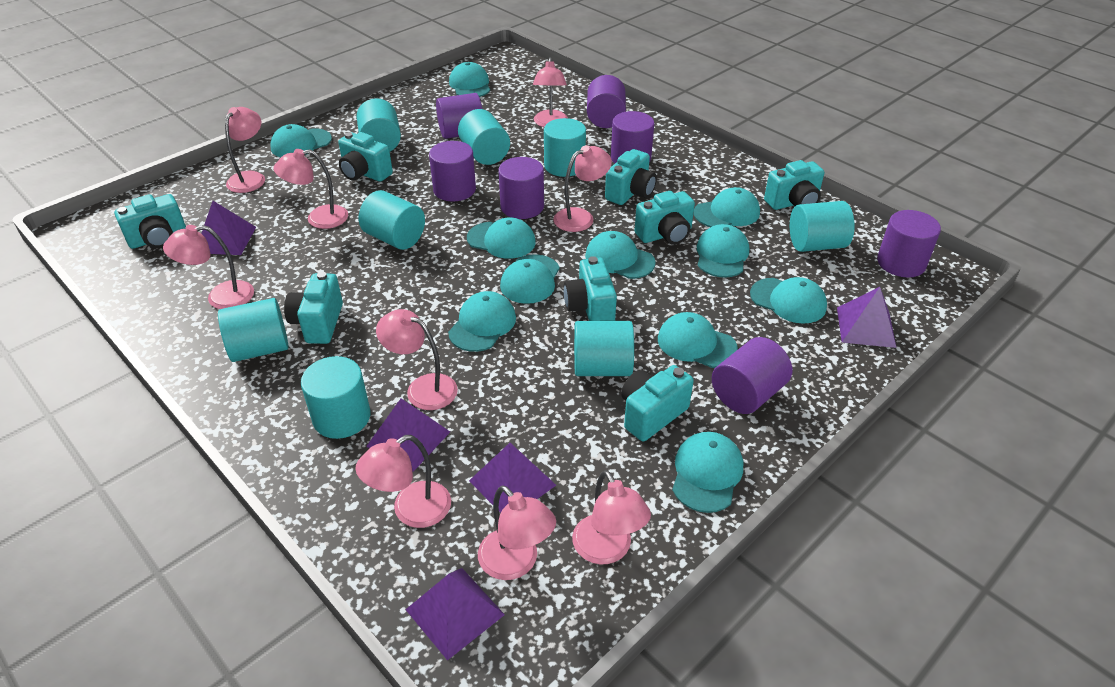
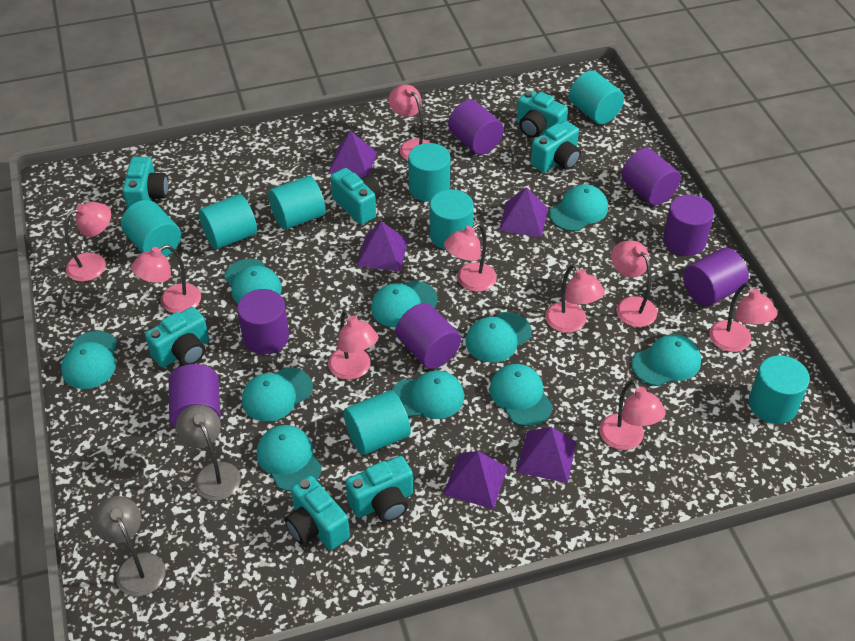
grey lamp: none = 0 -> [92,496,165,597] [176,405,241,501] = 2
turquoise camera: [114,194,186,249] [284,272,343,344] [338,132,393,182] [564,256,617,321] [605,149,657,205] [621,365,694,441] [634,191,695,245] [764,160,824,210] = 8 -> [122,157,168,209] [145,307,209,368] [285,476,350,550] [330,168,382,225] [346,456,413,522] [517,90,568,138] [531,121,581,173] = 7
turquoise cap: [270,124,332,157] [448,291,516,352] [449,62,490,97] [467,217,536,259] [500,254,560,304] [585,231,656,279] [658,312,738,368] [672,432,743,513] [694,187,760,227] [697,224,749,278] [750,277,827,324] = 11 -> [61,331,118,389] [224,259,282,304] [242,367,313,421] [257,425,322,491] [371,281,438,327] [392,371,464,419] [466,312,532,363] [490,364,553,426] [549,184,608,231] [631,334,701,386] = 10

